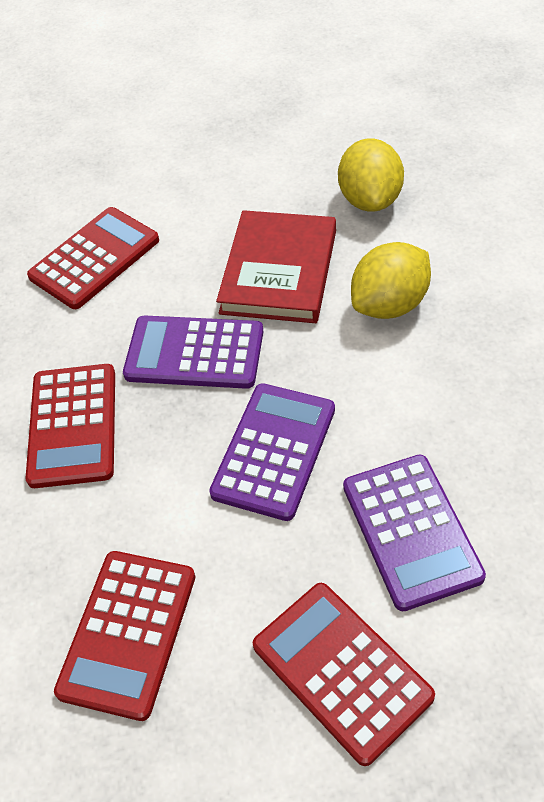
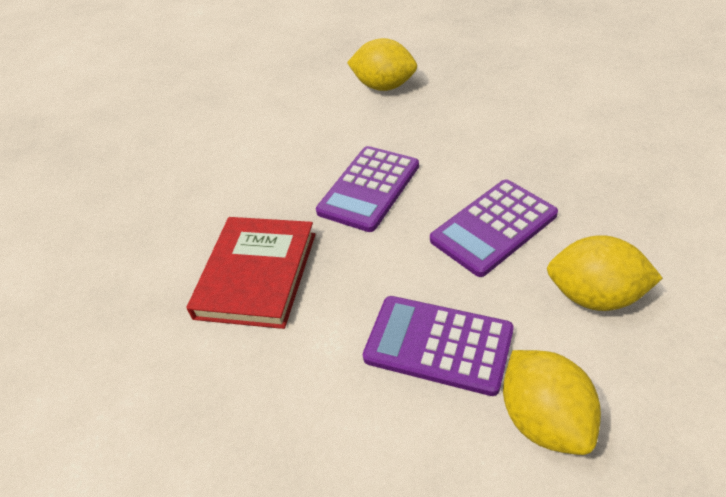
red calculator: [25,364,115,488] [27,207,159,309] [54,551,195,721] [253,583,435,766] = 4 -> none = 0
yellow lemon: [338,138,404,212] [351,242,431,319] = 2 -> [347,38,417,91] [503,350,601,455] [547,235,663,311] = 3

